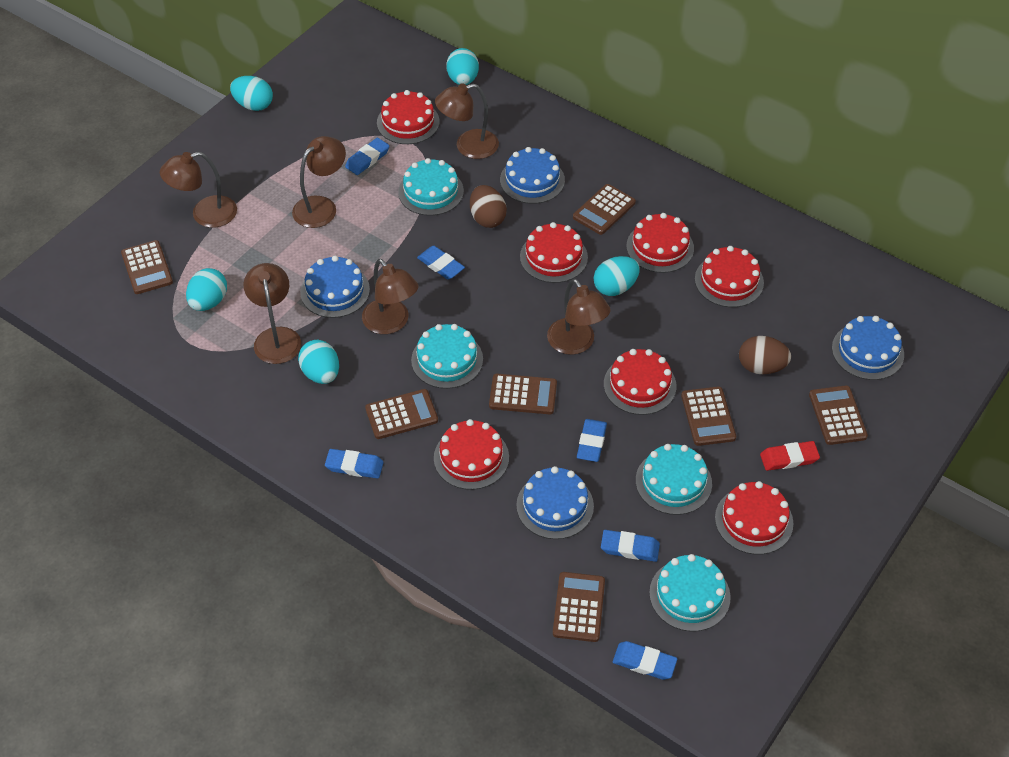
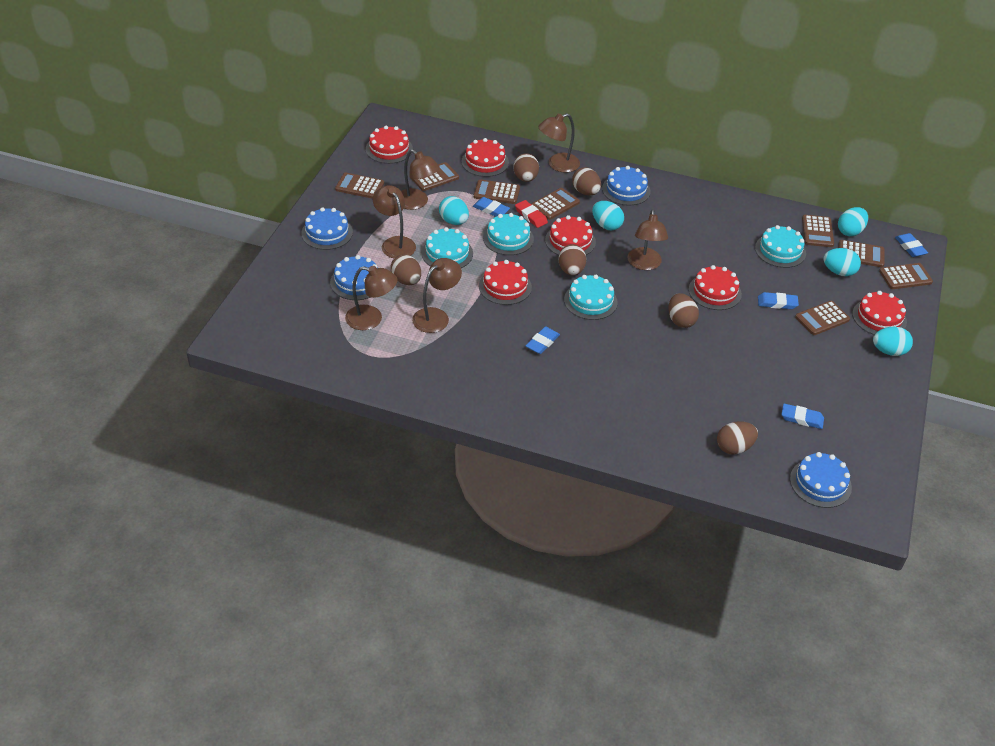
blue eraser: [325,449,384,479] [345,138,390,175] [417,246,465,280] [577,419,607,462] [601,530,660,562] [613,641,677,680] = 6 -> [473,197,510,217] [525,327,560,354] [758,292,799,309] [782,404,824,429] [895,233,928,257] = 5
brown calculator: [121,240,173,294] [365,389,438,439] [489,374,557,414] [553,572,605,642] [573,184,636,235] [681,387,736,446] [809,385,868,445] = 7 -> [335,173,384,199] [412,162,459,191] [474,179,520,204] [531,188,580,220] [795,301,850,335] [802,215,834,247] [838,240,885,267] [879,263,933,289] = 8
brown egg: [470,185,507,228] [739,336,791,374] = 2 -> [391,254,421,285] [513,153,539,182] [559,244,586,276] [572,167,601,195] [668,293,699,328] [717,421,758,455] = 6
red cake: [377,90,440,144] [434,419,509,490] [520,222,588,283] [604,349,677,415] [626,213,694,273] [695,246,764,307] [715,481,793,555] = 7 -> [366,126,413,164] [461,138,509,177] [479,260,532,305] [545,215,596,255] [689,265,742,310] [852,291,907,335] = 6

